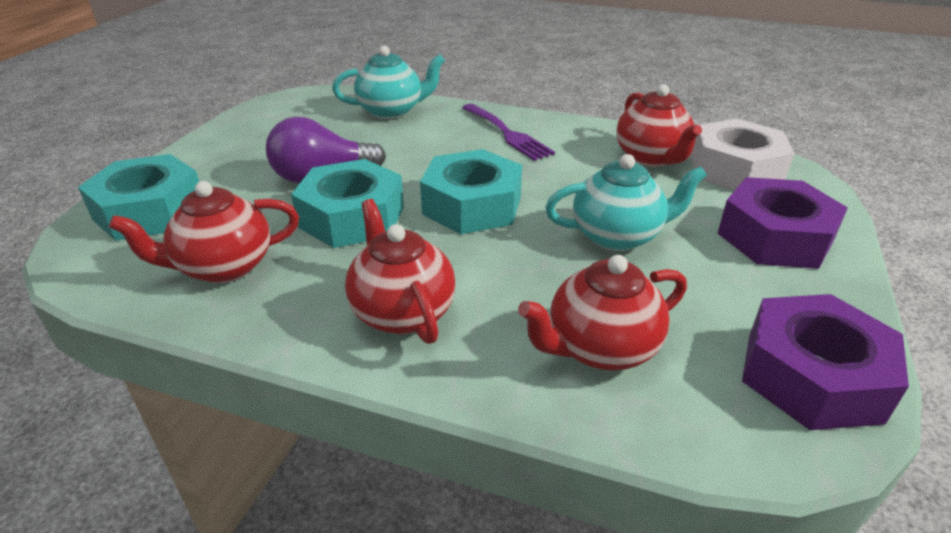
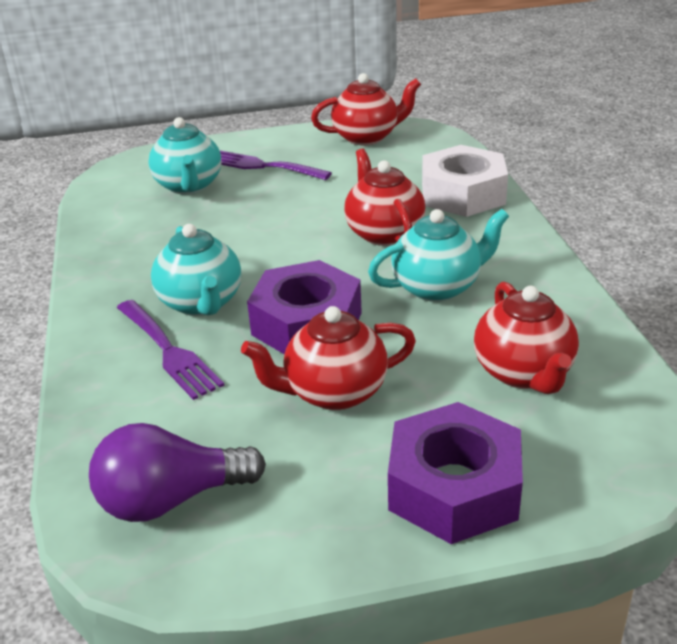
purple fork: [462,104,555,161] = 1 -> [117,300,225,400] [220,151,332,180] = 2
turquoise nut: [78,154,199,241] [291,159,404,248] [420,149,522,234] = 3 -> none = 0
turquoise teapot: [332,46,445,119] [545,154,707,251] = 2 -> [148,117,221,194] [151,224,241,316] [368,209,509,302] = 3

